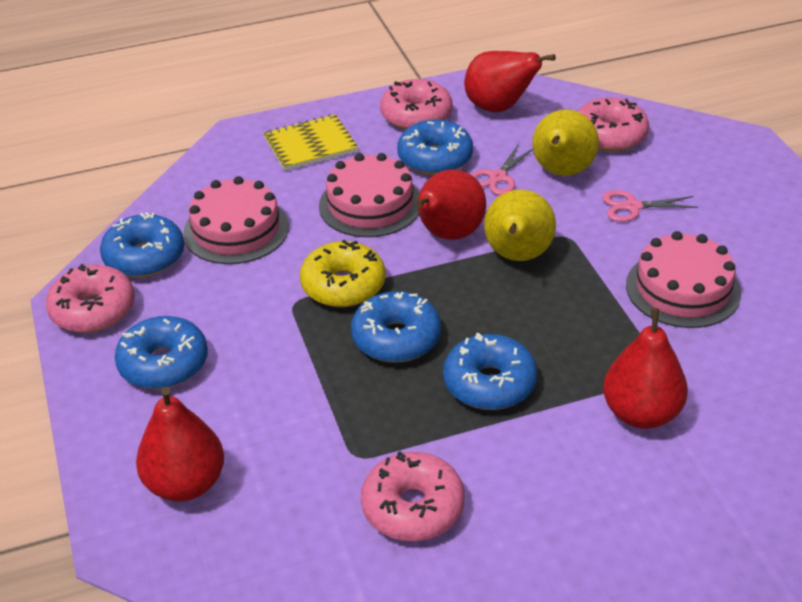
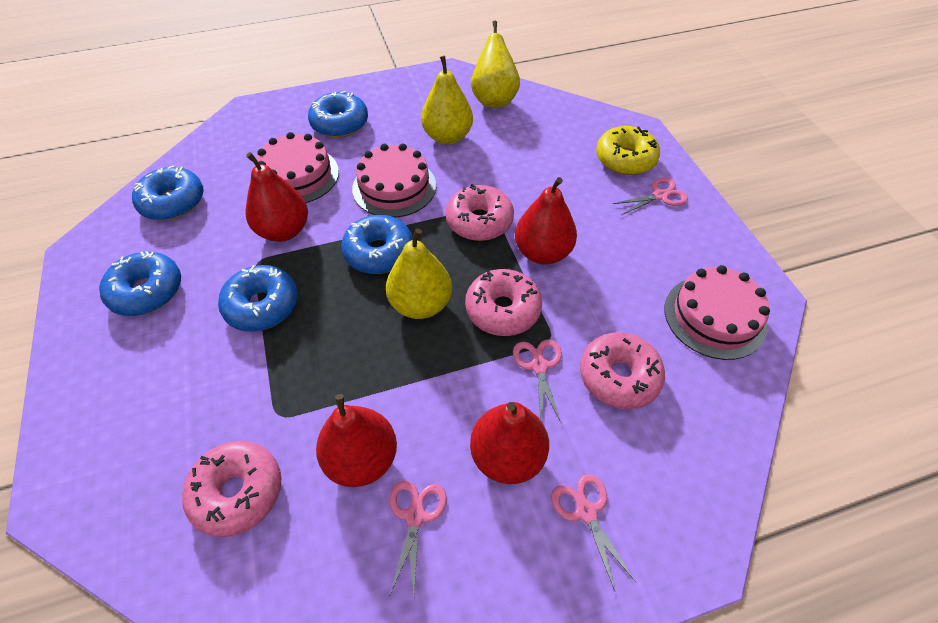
pink scissors: [471,143,533,195] [602,190,698,222] = 2 -> [389,480,447,596] [513,339,562,424] [551,474,636,591] [613,177,688,215] = 4
yellow notebook: [263,114,358,171] = 1 -> none = 0
yellow pear: [484,189,556,261] [532,109,599,176] = 2 -> [386,228,452,319] [421,56,473,145] [471,21,520,108] = 3

